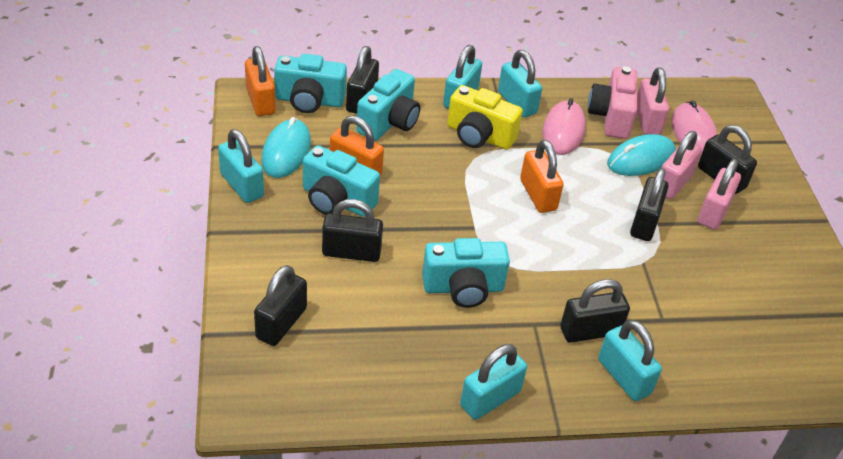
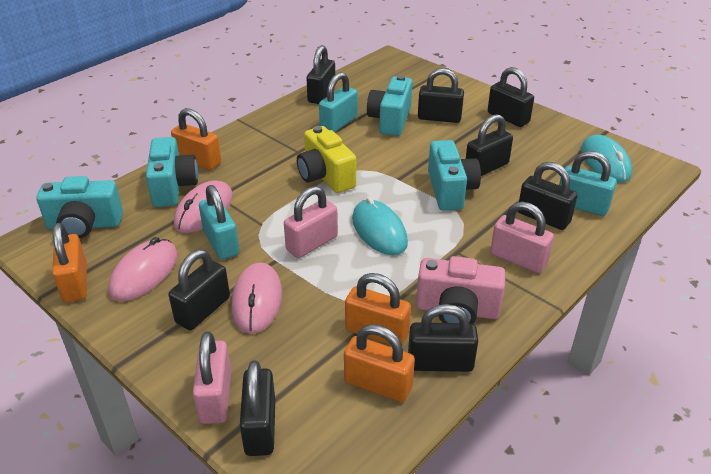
black padlock: [254,265,307,346] [322,199,383,262] [346,46,379,114] [560,279,630,343] [630,168,669,241] [698,125,757,194] = 6 -> [168,249,230,330] [240,360,275,456] [306,45,335,104] [408,304,478,372] [418,68,464,123] [466,114,513,176] [488,67,534,127] [518,162,578,230] = 8
orange padlock: [245,46,276,116] [330,116,384,176] [520,140,564,213] = 3 -> [52,223,87,303] [171,108,221,170] [344,324,415,402] [345,273,411,345] = 4
pink mouse: [542,98,586,155] [671,100,717,157] = 2 -> [108,237,178,301] [174,180,233,233] [231,262,282,334] = 3
turquoise padlock: [218,129,264,203] [443,45,482,109] [460,344,527,420] [498,50,542,117] [598,320,662,401] = 5 -> [199,185,239,260] [319,72,358,132] [559,151,617,216] = 3

